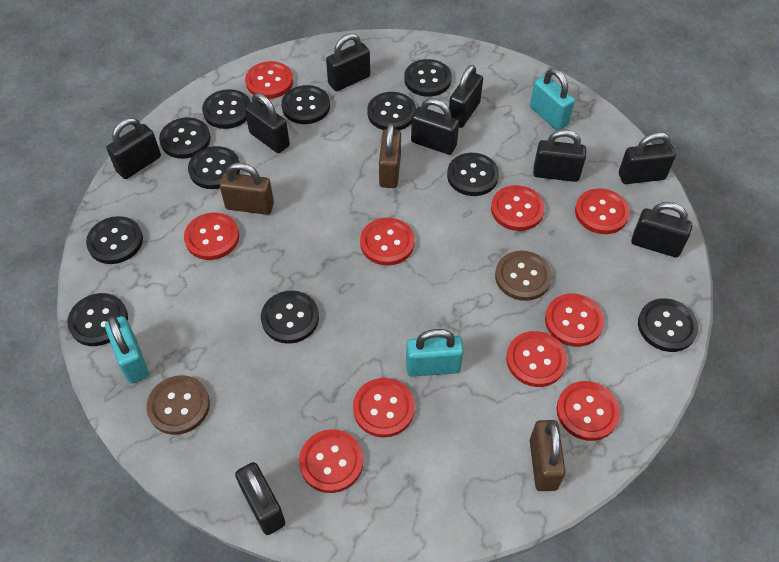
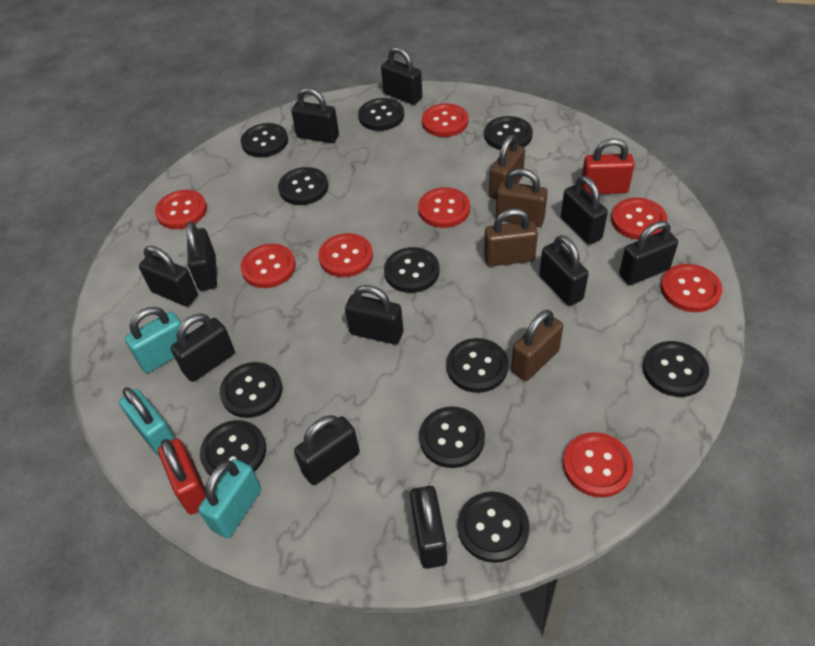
black padlock: [106,118,161,179] [235,462,285,535] [245,93,290,153] [326,33,370,91] [411,98,459,155] [449,65,483,128] [533,130,586,182] [619,132,676,184] [631,202,692,258] = 9 -> [139,246,198,307] [171,314,235,382] [186,221,217,291] [291,88,339,143] [294,415,360,485] [345,285,404,344] [381,47,422,105] [410,486,447,569] [539,235,589,306] [561,176,608,245] [619,221,678,285] = 11
brown button: [146,375,210,435] [495,251,552,301] = 2 -> none = 0
brown padlock: [220,163,274,215] [379,123,401,188] [530,420,566,491] = 3 -> [484,209,538,266] [489,134,525,199] [496,169,548,227] [511,310,563,381] = 4
red button: [184,213,239,260] [245,61,293,99] [299,429,363,493] [353,378,415,438] [360,218,415,266] [491,185,545,231] [506,331,567,387] [545,294,604,347] [556,381,620,441] [575,188,630,234] = 10 -> [155,190,207,229] [241,244,296,288] [318,233,373,277] [418,187,470,228] [422,103,468,137] [563,432,633,498] [611,198,667,240] [661,264,722,312] = 8
red padlock: none = 0 -> [158,438,206,515] [582,138,634,194] = 2

